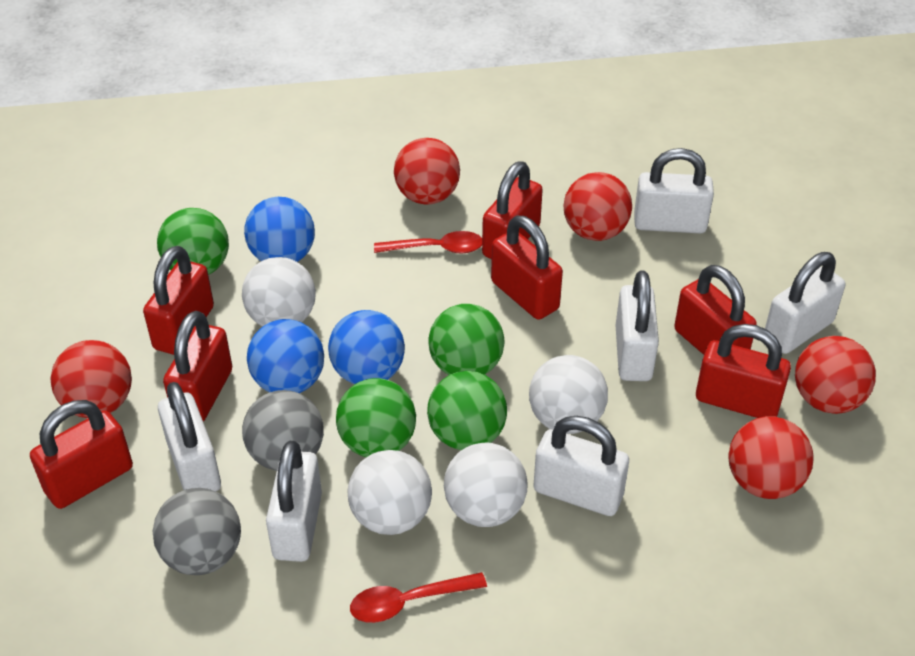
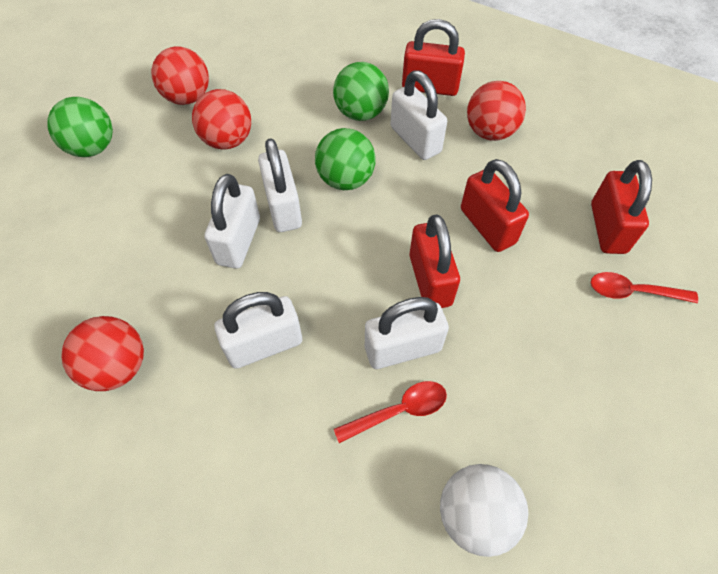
blue ball: [244,197,315,262] [247,319,324,393] [328,310,405,384] = 3 -> none = 0
green ball: [157,208,229,275] [336,378,416,457] [427,371,507,450] [428,304,504,375] = 4 -> [47,97,113,157] [315,128,375,190] [333,62,389,121] = 3
grey ball: [152,488,241,575] [242,390,324,471] = 2 -> none = 0
red ball: [50,340,132,418] [394,138,460,205] [564,172,632,241] [728,416,814,499] [795,336,876,414] = 5 -> [61,316,144,391] [151,46,209,105] [192,89,251,150] [467,81,526,141] = 4
red padlock: [30,400,133,509] [143,246,214,355] [163,311,232,422] [482,161,543,259] [491,216,563,320] [674,265,757,355] [696,324,791,418] = 7 -> [402,19,465,96] [409,214,460,308] [461,159,529,252] [591,160,652,254] = 4
white ball: [242,257,316,326] [347,450,432,535] [444,443,528,527] [529,355,608,434] = 4 -> [440,464,528,557] = 1
white padlock: [158,382,221,491] [266,441,322,562] [533,416,629,516] [616,270,659,381] [634,148,714,233] [765,252,845,354] = 6 -> [204,174,260,269] [214,292,302,369] [258,139,302,232] [365,297,449,369] [390,70,447,160] = 5

